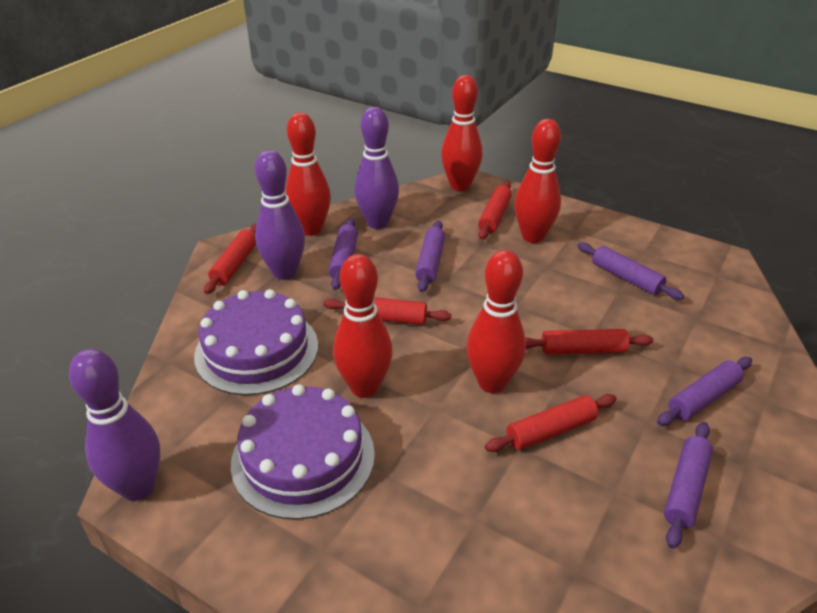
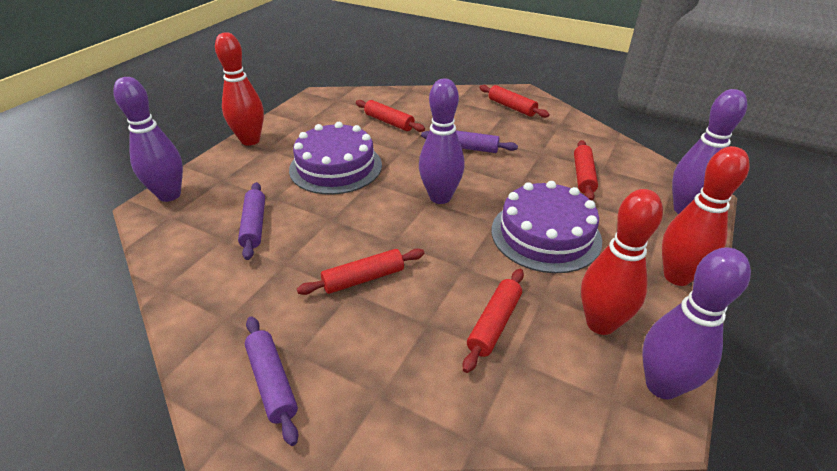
purple bowling pin: [69,349,161,501] [255,150,305,280] [354,107,399,229] = 3 -> [113,77,183,202] [419,79,465,204] [643,248,751,399] [672,89,747,214] = 4
purple rolling pin: [328,218,358,290] [415,220,445,292] [578,242,684,300] [657,357,752,426] [664,422,713,549] = 5 -> [238,182,265,260] [245,316,298,446] [421,130,518,153] = 3
red bowling pin: [285,112,331,236] [333,254,393,398] [441,75,482,191] [466,250,526,393] [514,119,561,243] = 5 -> [215,32,264,146] [581,189,663,335] [662,146,750,286] = 3

